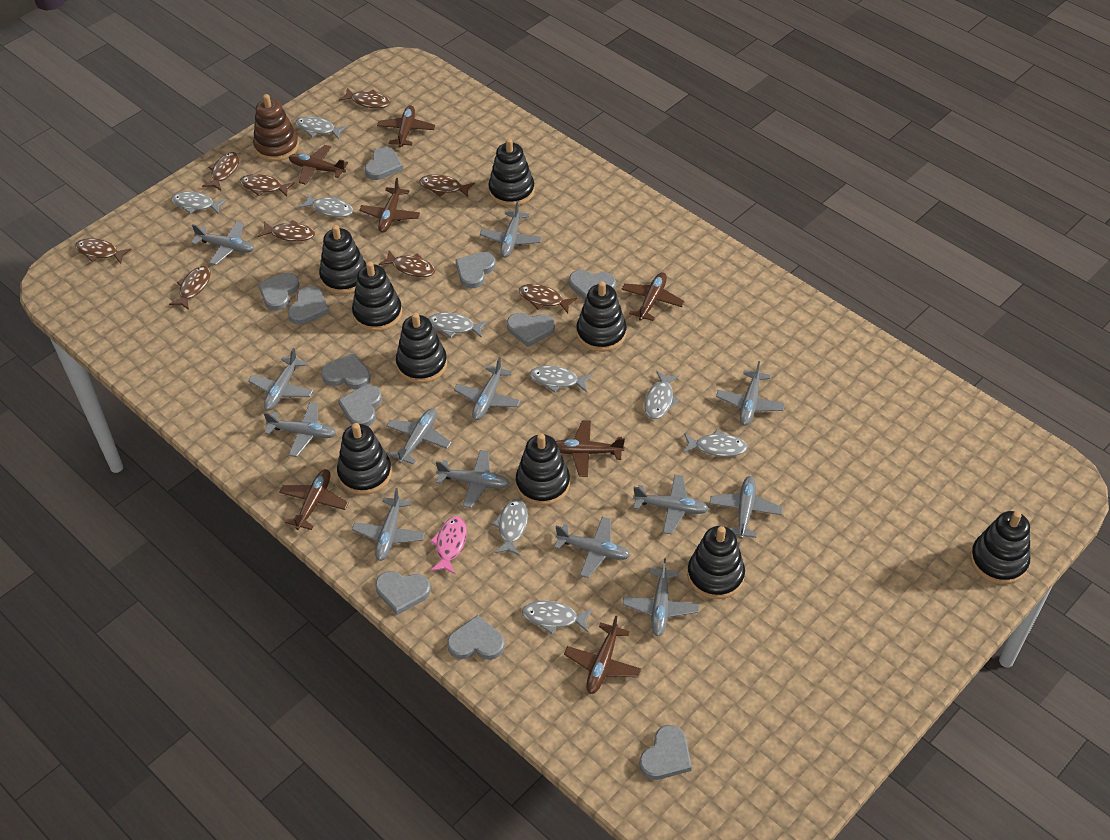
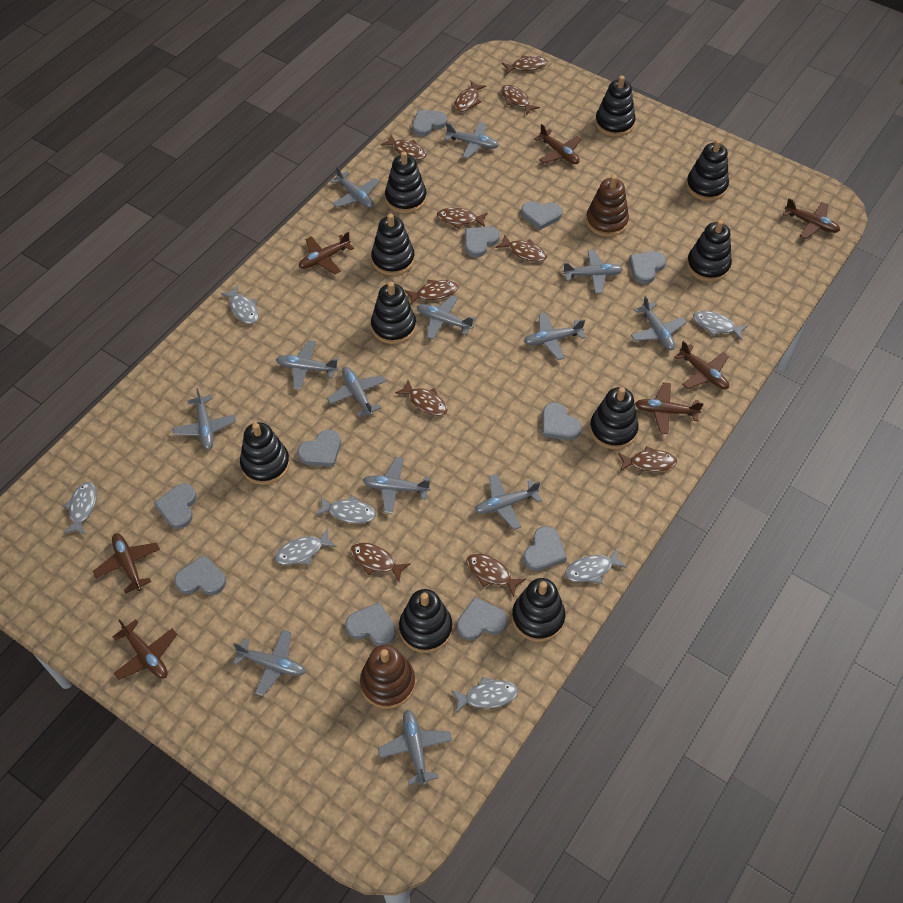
black stacking toy: [319,225,366,294] [337,423,392,495] [352,261,402,331] [396,313,447,383] [488,138,535,206] [516,433,570,506] [576,281,627,352] [687,526,745,599] [970,511,1030,584] = 9 -> [240,422,290,485] [371,214,415,276] [371,282,416,344] [385,151,427,213] [399,589,452,653] [512,578,565,642] [590,387,638,449] [595,76,636,137] [686,139,729,201] [687,220,732,282] = 10
brown fish: [75,238,132,264] [169,266,211,310] [202,152,239,190] [240,174,295,196] [258,220,315,242] [339,88,390,108] [379,251,435,277] [419,174,475,197] [519,284,577,313] = 9 -> [350,543,411,582] [381,135,427,160] [395,380,447,416] [405,280,458,306] [437,208,488,229] [454,81,486,112] [466,553,526,597] [496,234,547,262] [501,85,540,116] [502,56,548,75] [618,446,677,472] = 11
brown stacking toy: [253,94,299,161] = 1 -> [360,645,415,709] [586,175,629,237] = 2
grey fish: [171,191,227,214] [295,116,348,139] [298,194,353,217] [428,312,488,338] [492,499,528,556] [522,601,593,634] [530,365,592,393] [644,371,679,419] [683,430,748,457] = 9 -> [63,482,97,535] [220,285,258,324] [275,528,337,565] [315,495,376,524] [451,677,518,713] [565,548,627,584] [693,311,748,340] = 7
pink fish: [430,516,467,575] = 1 -> none = 0

